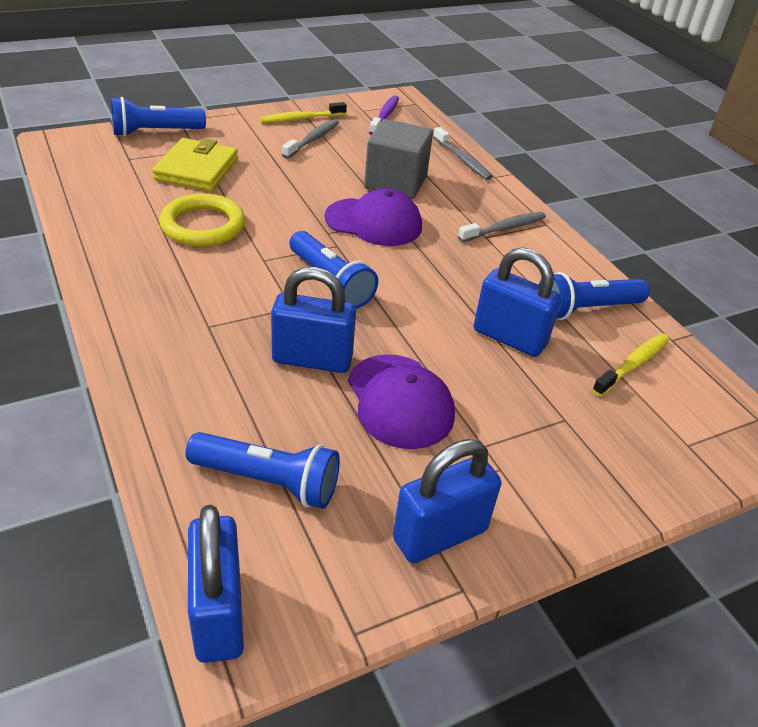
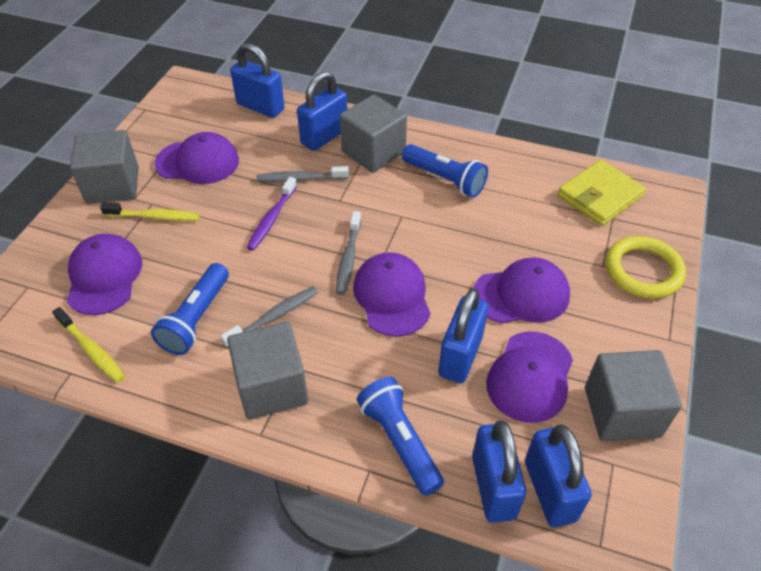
blue flashlight: [111,97,206,137] [186,432,340,509] [289,231,378,309] [539,272,650,320] = 4 -> [151,263,229,355] [357,377,444,496] [402,144,488,198] = 3
blue padlock: [188,505,244,663] [271,267,356,373] [393,439,501,563] [474,247,561,357] = 4 -> [230,43,285,118] [297,71,347,151] [438,288,488,383] [472,420,526,523] [525,424,592,527] = 5
grey cube: [364,119,433,199] = 1 -> [70,130,139,204] [227,322,308,419] [340,95,407,173] [585,350,682,441] = 4
purple cap: [324,189,422,246] [348,354,455,449] = 2 -> [67,234,142,315] [154,132,239,184] [353,252,431,337] [473,257,570,324] [486,332,573,423] = 5

